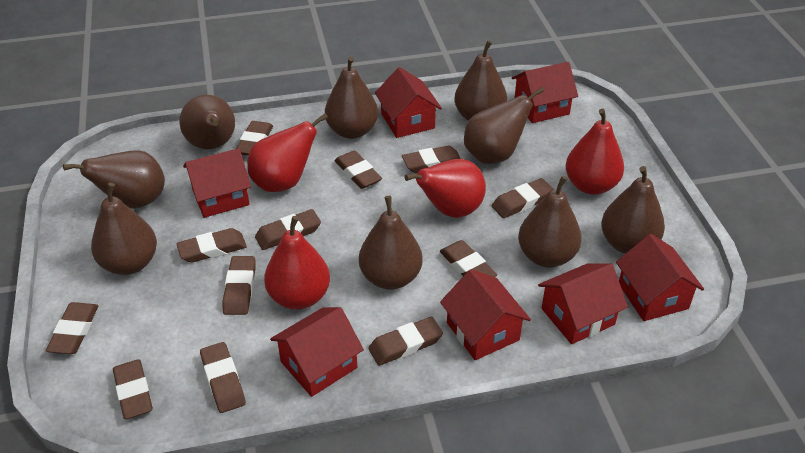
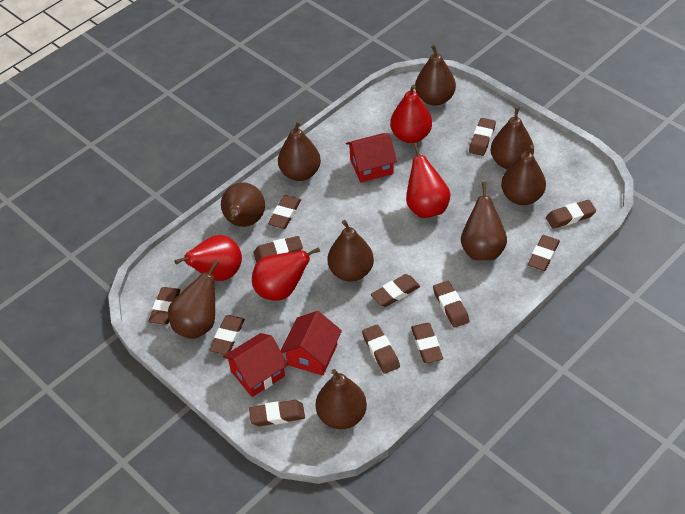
red house: [183,148,251,218] [270,307,364,397] [375,67,442,138] [440,269,531,360] [512,62,578,123] [538,263,628,344] [616,234,704,321] = 7 -> [223,333,288,397] [281,311,342,376] [346,133,397,183] = 3

